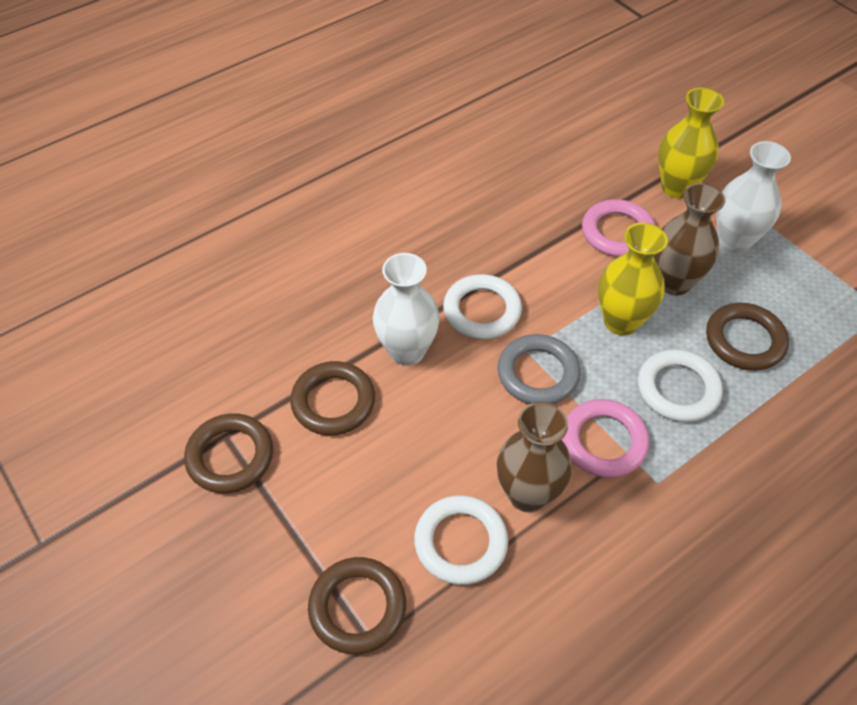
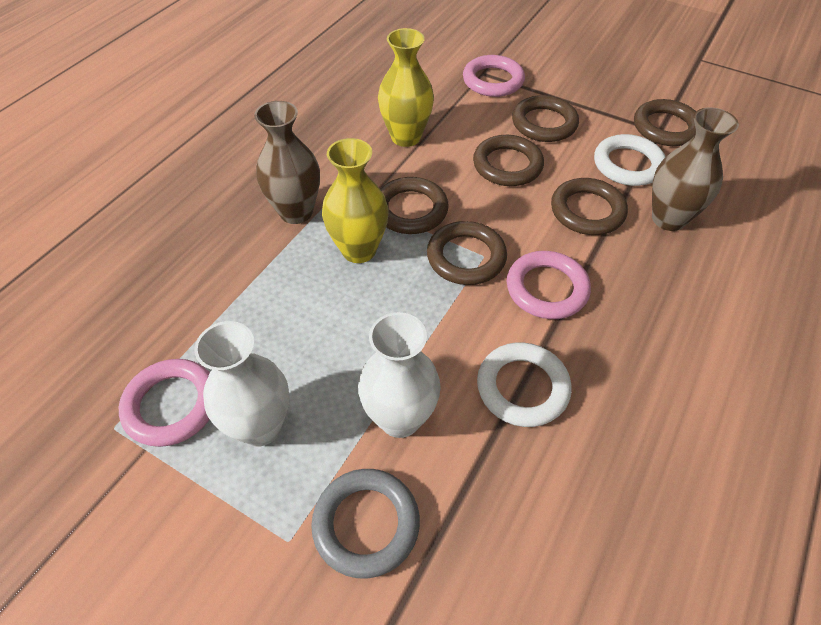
brown ring: [184,413,273,494] [290,361,375,435] [308,557,406,654] [706,303,789,371] = 4 -> [380,177,449,234] [427,221,507,285] [473,135,544,186] [512,95,579,142] [551,178,628,235] [634,99,696,146] = 6
pink ring: [562,399,649,478] [582,199,655,257] = 2 -> [119,359,210,447] [463,55,525,97] [507,251,591,319] = 3
white ring: [414,495,508,585] [443,274,522,339] [638,349,723,422] = 3 -> [477,342,572,427] [594,134,665,186] = 2

